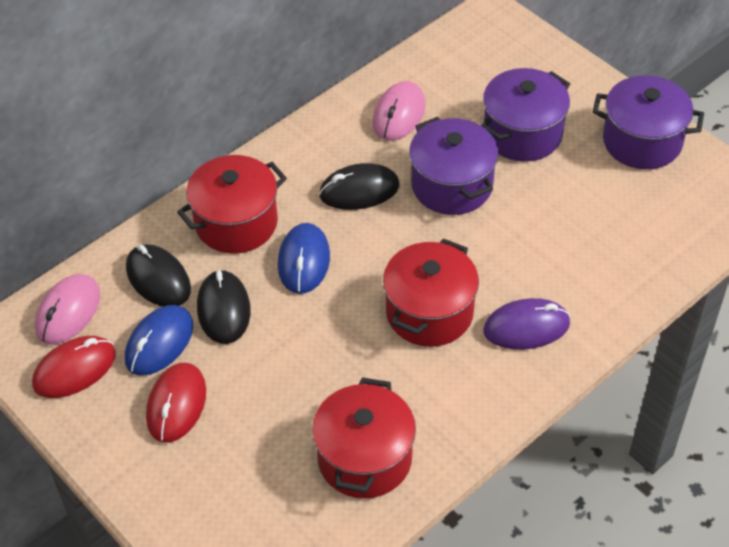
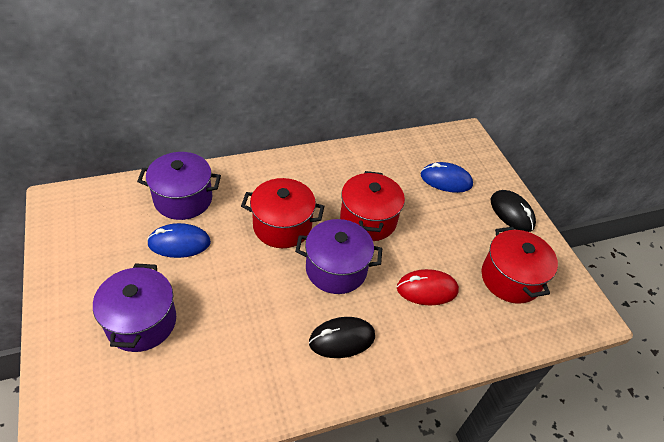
black mouse: [126,244,191,307] [197,269,251,344] [319,163,400,210] = 3 -> [309,317,375,358] [491,190,536,232] = 2
pink mouse: [35,274,100,345] [373,81,425,141] = 2 -> none = 0
purple mouse: [483,298,570,350] = 1 -> none = 0
red mouse: [32,336,116,398] [146,363,206,442] = 2 -> [397,269,459,305] = 1

